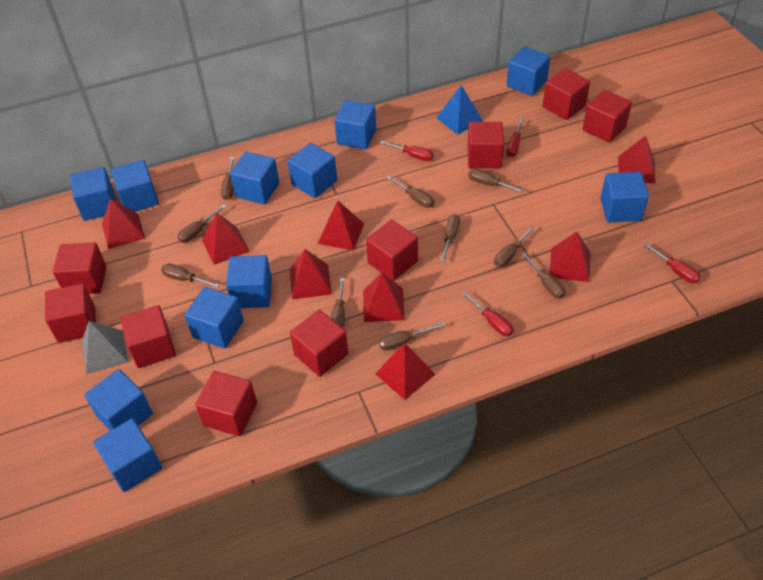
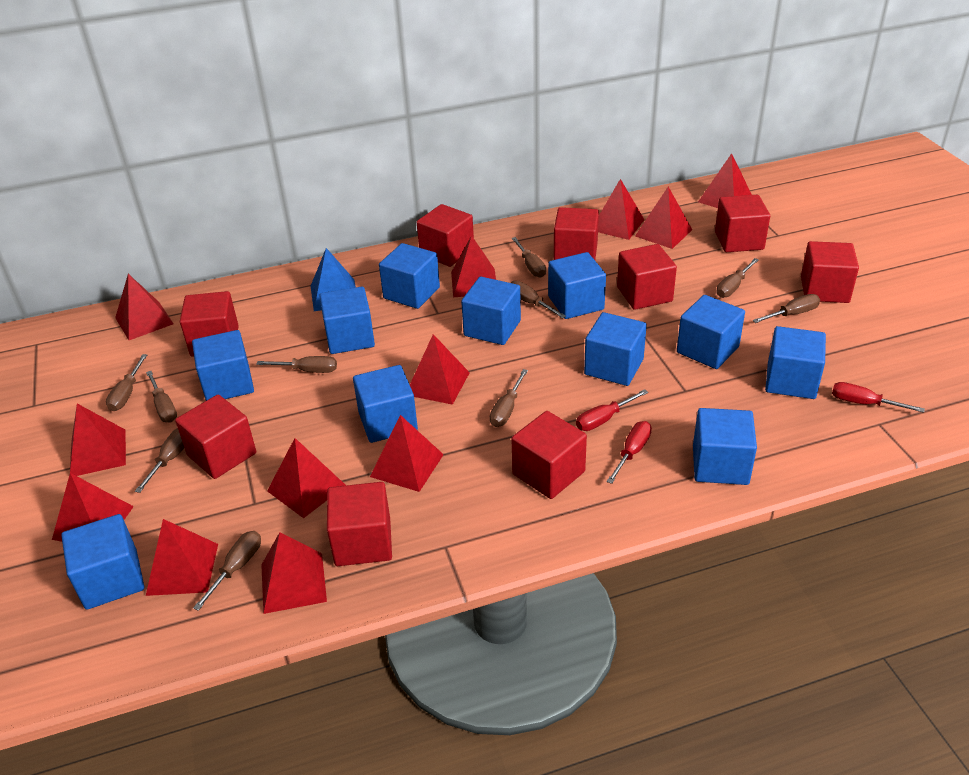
grey pyramid: [81,321,128,374] = 1 -> none = 0
red pyramid: [102,198,145,249] [202,213,250,265] [289,249,332,299] [318,200,364,251] [363,273,405,322] [375,343,436,400] [549,232,591,282] [618,136,656,184] = 8 -> [52,473,134,542] [70,404,126,476] [115,274,173,340] [146,519,218,596] [261,532,327,614] [267,438,346,518] [370,415,444,492] [410,334,470,405] [451,235,496,297] [598,179,645,240] [635,187,692,249] [698,153,752,208] = 12
red screwdriver: [380,141,434,161] [462,292,514,336] [506,118,524,157] [643,243,701,283] = 4 -> [576,389,648,431] [606,421,652,484] [832,382,925,413] = 3

